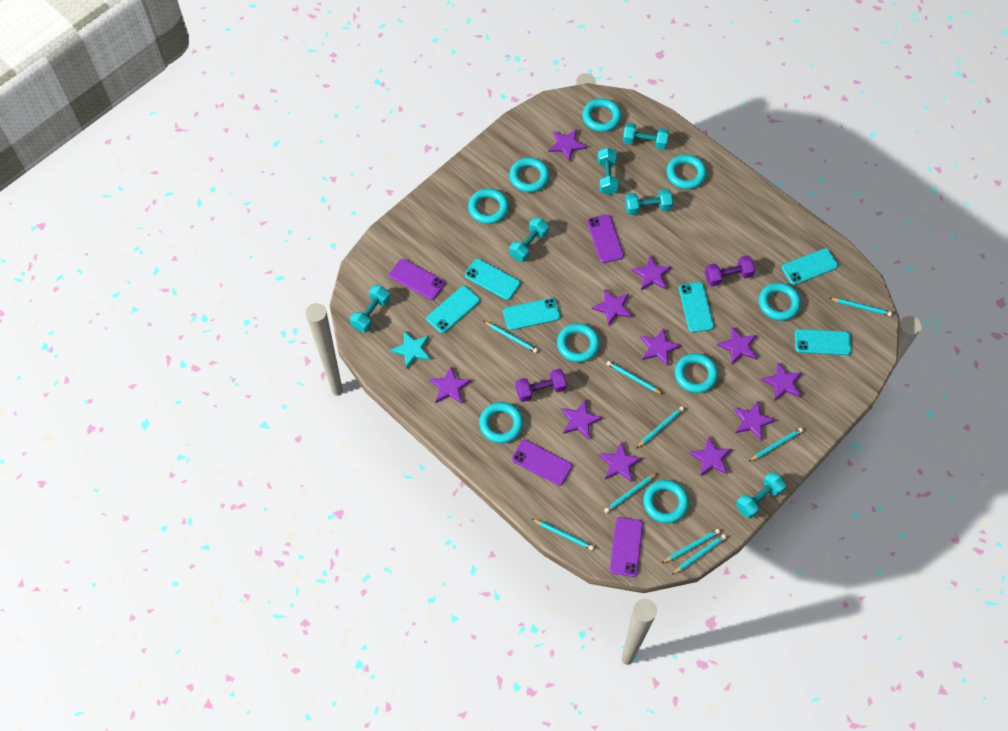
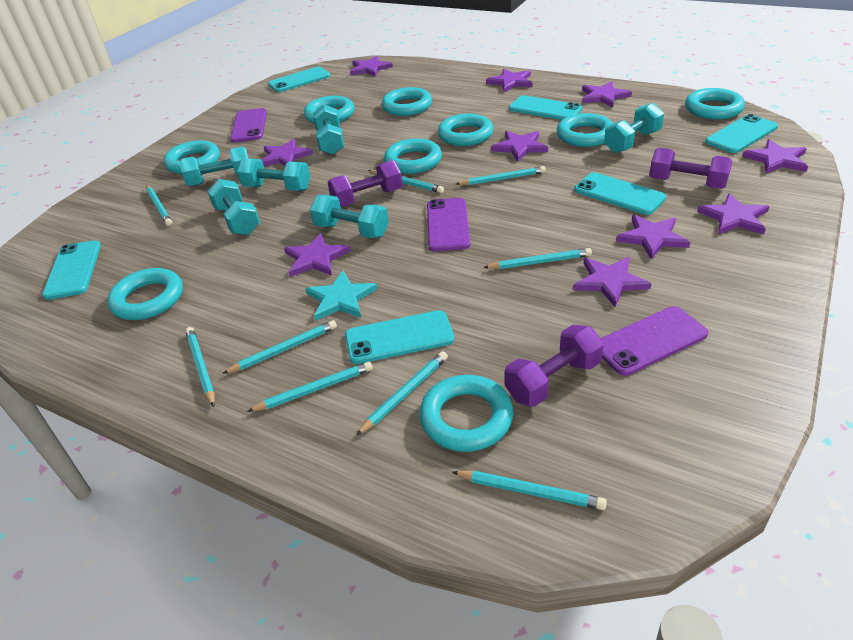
purple dumbbell: [516,369,567,402] [705,256,755,287] = 2 -> [327,160,403,207] [505,325,604,407] [649,147,733,189] = 3
purple phone: [389,259,445,300] [512,440,572,486] [587,214,624,263] [610,517,643,577] = 4 -> [231,108,267,142] [427,198,471,252] [600,306,708,376] = 3
purple star: [429,366,471,404] [549,129,587,161] [561,400,603,439] [592,289,632,326] [599,441,642,482] [631,256,671,290] [640,328,681,366] [689,436,732,476] [717,327,757,364] [734,401,775,440] [761,362,802,400] = 11 -> [262,139,313,166] [284,233,351,277] [350,56,393,77] [486,69,532,92] [491,131,548,161] [573,257,651,307] [582,81,632,107] [616,215,690,260] [697,193,769,234] [742,139,808,174] = 10

